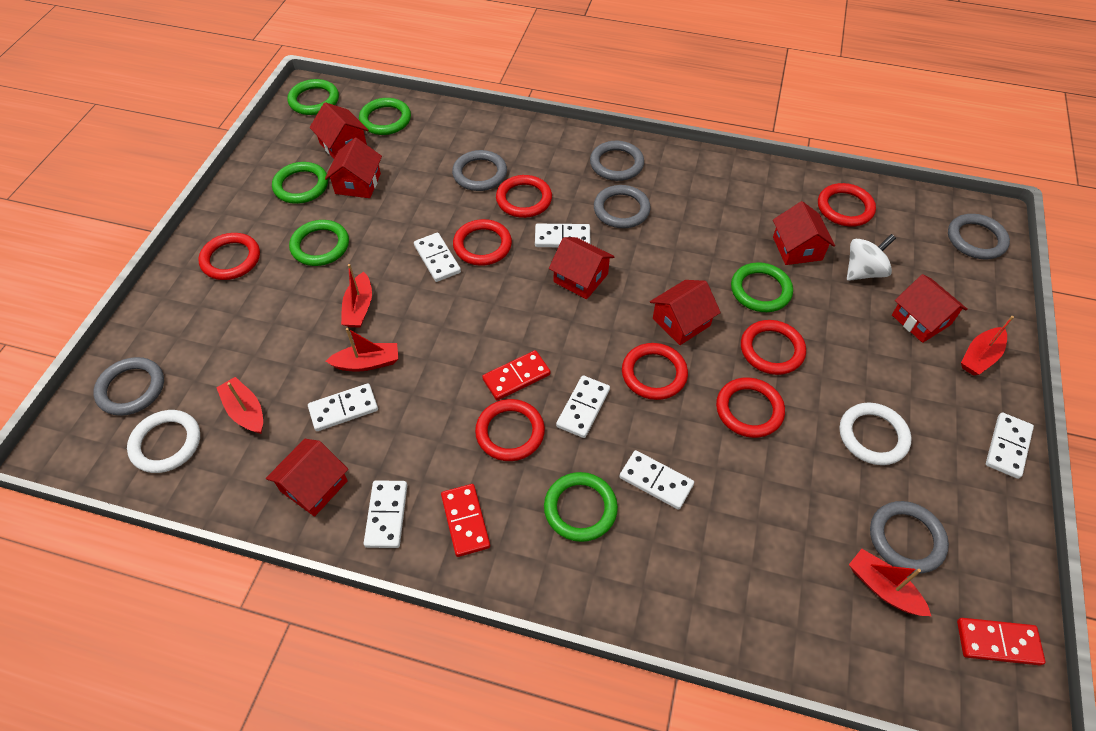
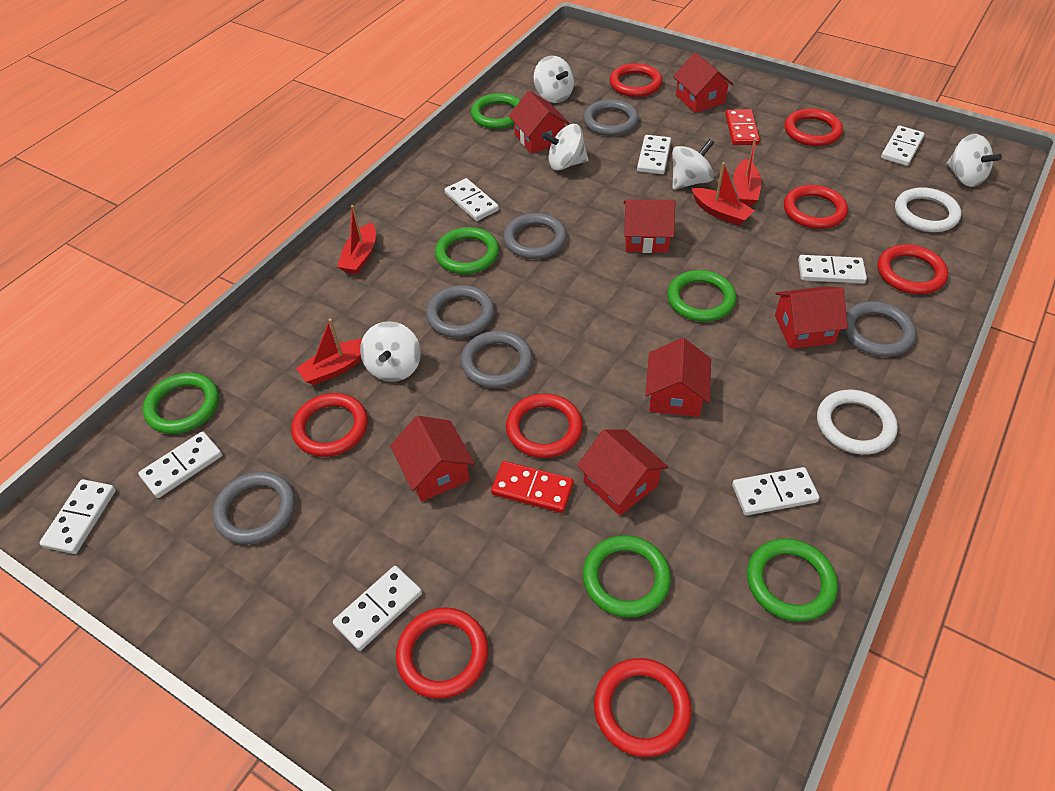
red boat: [216,377,263,434] [326,328,398,372] [341,264,372,328] [849,549,931,616] [961,316,1014,375] = 5 -> [296,319,362,385] [337,205,376,274] [692,162,755,226] [733,138,762,206] = 4
red domino: [441,484,490,557] [482,350,551,401] [957,618,1045,666] = 3 -> [491,461,574,513] [725,109,760,145] = 2
white domino: [308,383,378,431] [364,480,407,548] [414,233,461,282] [535,224,590,247] [556,375,610,438] [619,450,694,510] [986,412,1034,479] = 7 -> [40,479,116,554] [138,431,222,498] [333,566,422,651] [444,178,499,221] [637,135,671,174] [732,467,819,515] [798,255,867,284] [881,126,925,166] = 8
white spinning top: [847,234,896,281] = 1 -> [360,321,421,382] [533,56,574,103] [541,124,589,170] [672,139,714,189] [946,134,1002,187] = 5

